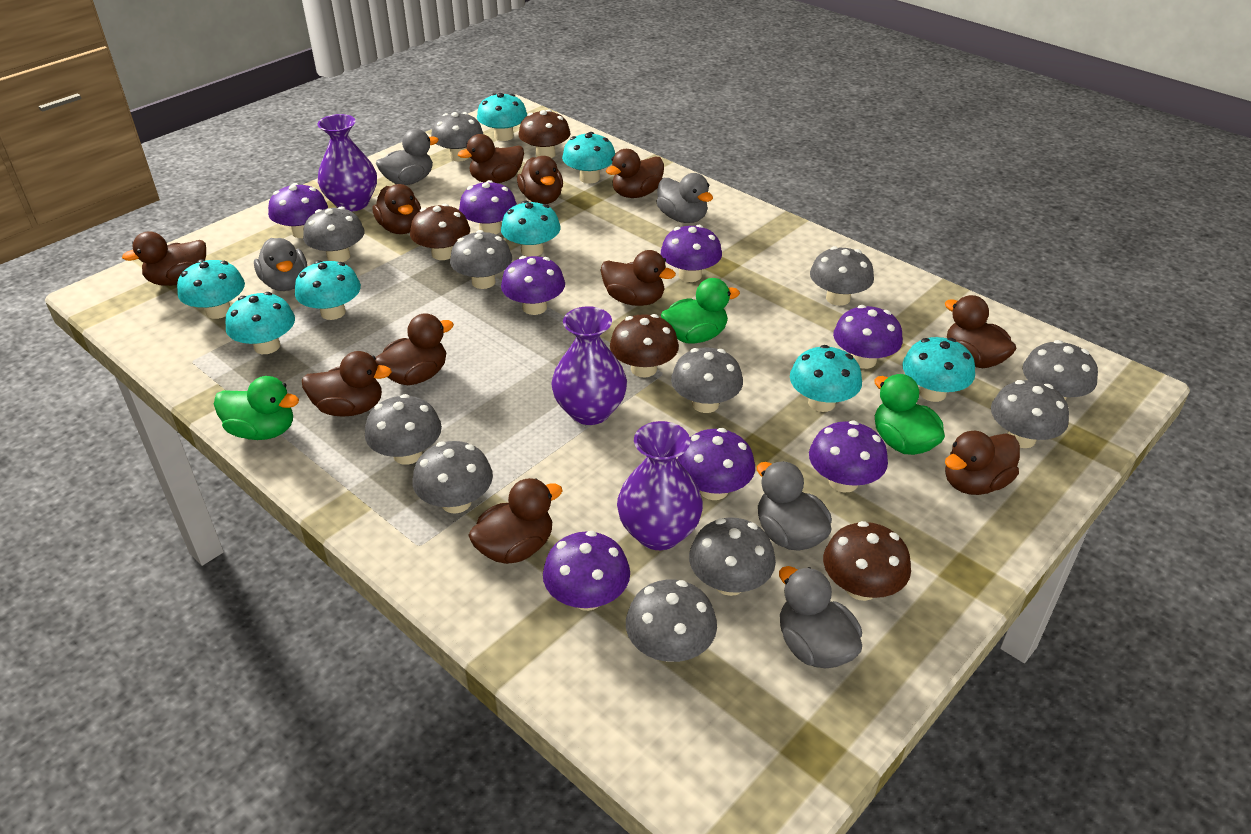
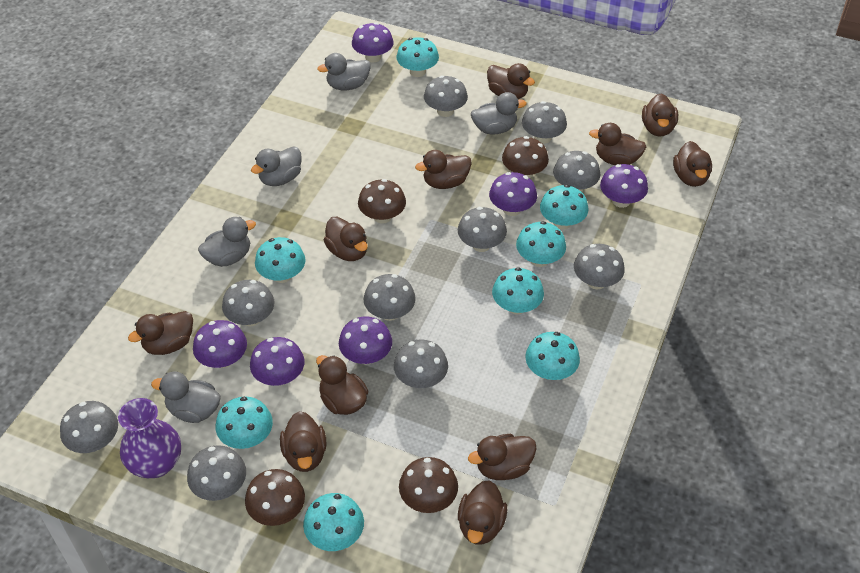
green duck: [214,376,299,440] [661,278,740,343] [874,374,945,455] = 3 -> none = 0
grey mushroom: [303,207,365,262] [365,394,442,465] [413,441,493,514] [431,112,483,162] [450,230,512,289] [626,580,717,662] [671,348,743,413] [689,518,776,596] [810,246,874,306] [991,380,1069,448] [1023,340,1098,401] = 11 -> [60,401,118,453] [187,445,246,501] [222,280,274,326] [364,274,416,321] [394,339,448,388] [424,75,468,117] [458,207,507,252] [522,101,567,144] [553,151,601,192] [574,244,625,290] = 10
purple mushroom: [268,183,328,238] [459,180,517,234] [501,256,565,315] [543,531,630,611] [661,225,722,282] [677,428,755,500] [809,421,888,493] [833,305,903,369] = 8 -> [193,320,247,368] [250,337,305,386] [339,317,392,364] [352,22,394,63] [489,172,537,216] [600,164,648,208] = 6
purple vase: [317,114,377,212] [551,306,627,425] [617,421,703,550] = 3 -> [118,398,181,478] = 1

